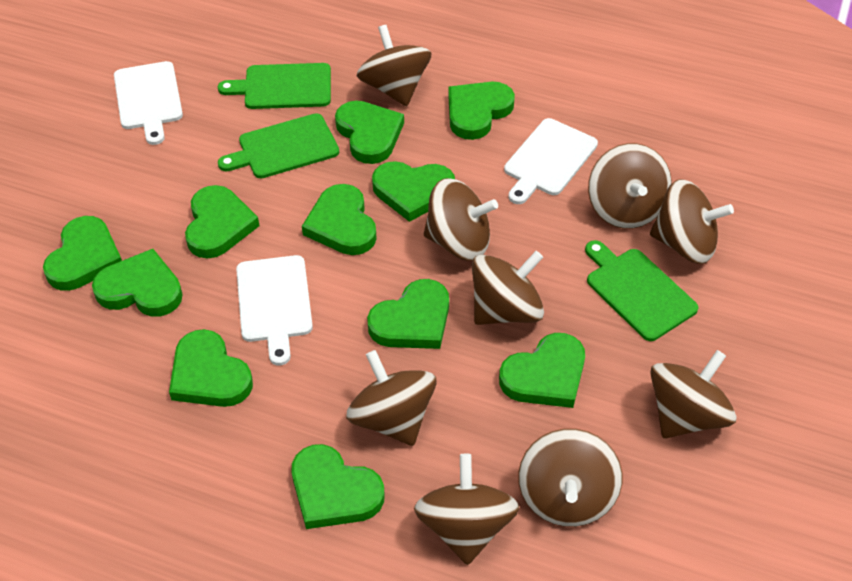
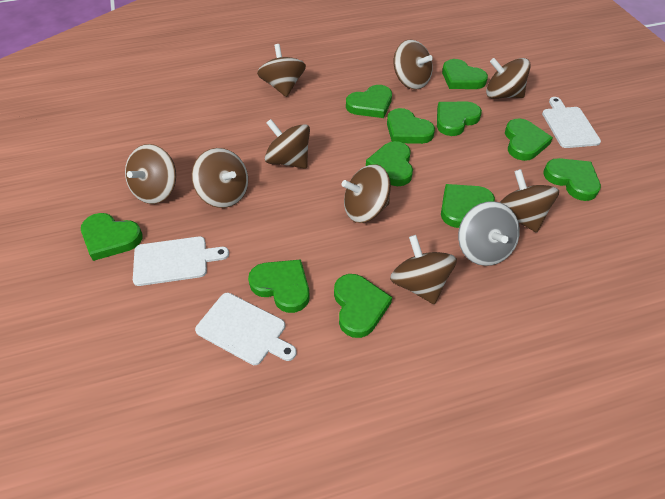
green cutting board: [218,63,331,109] [218,113,339,178] [585,240,699,341] = 3 -> none = 0
grey spinning top: none = 0 -> [458,201,520,266] = 1

